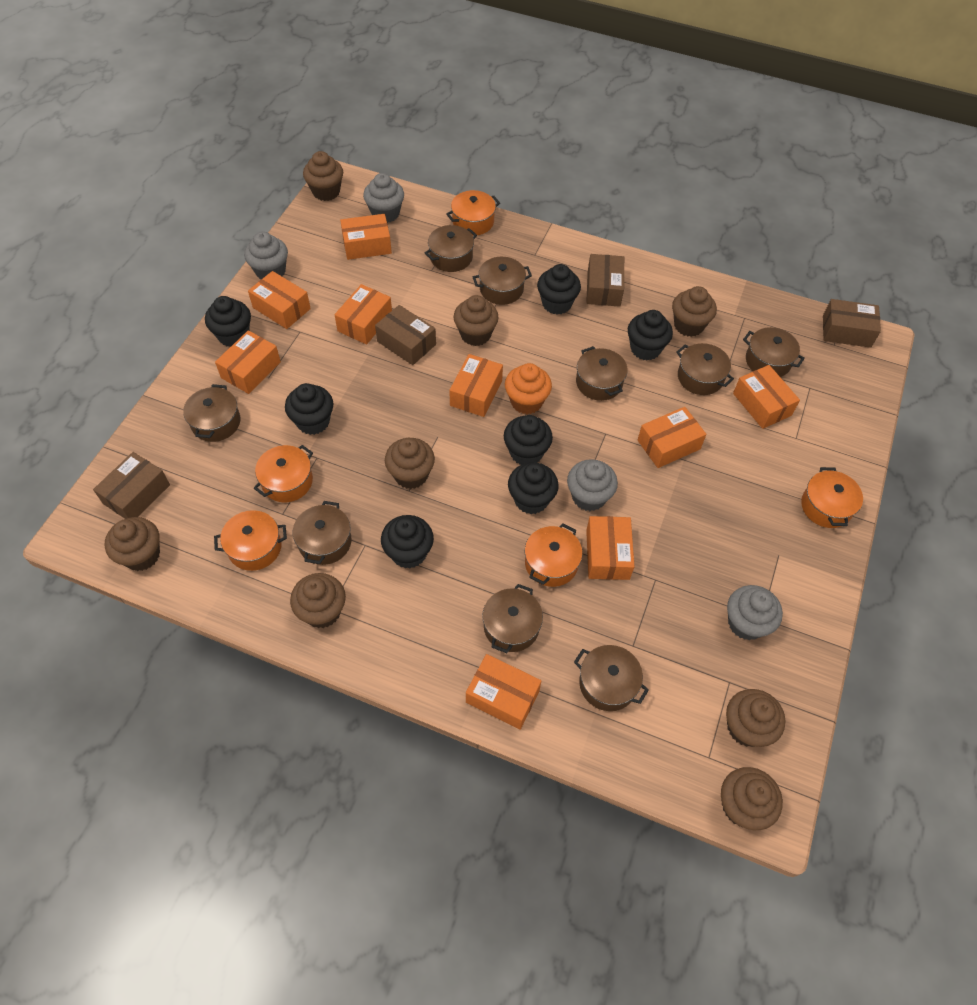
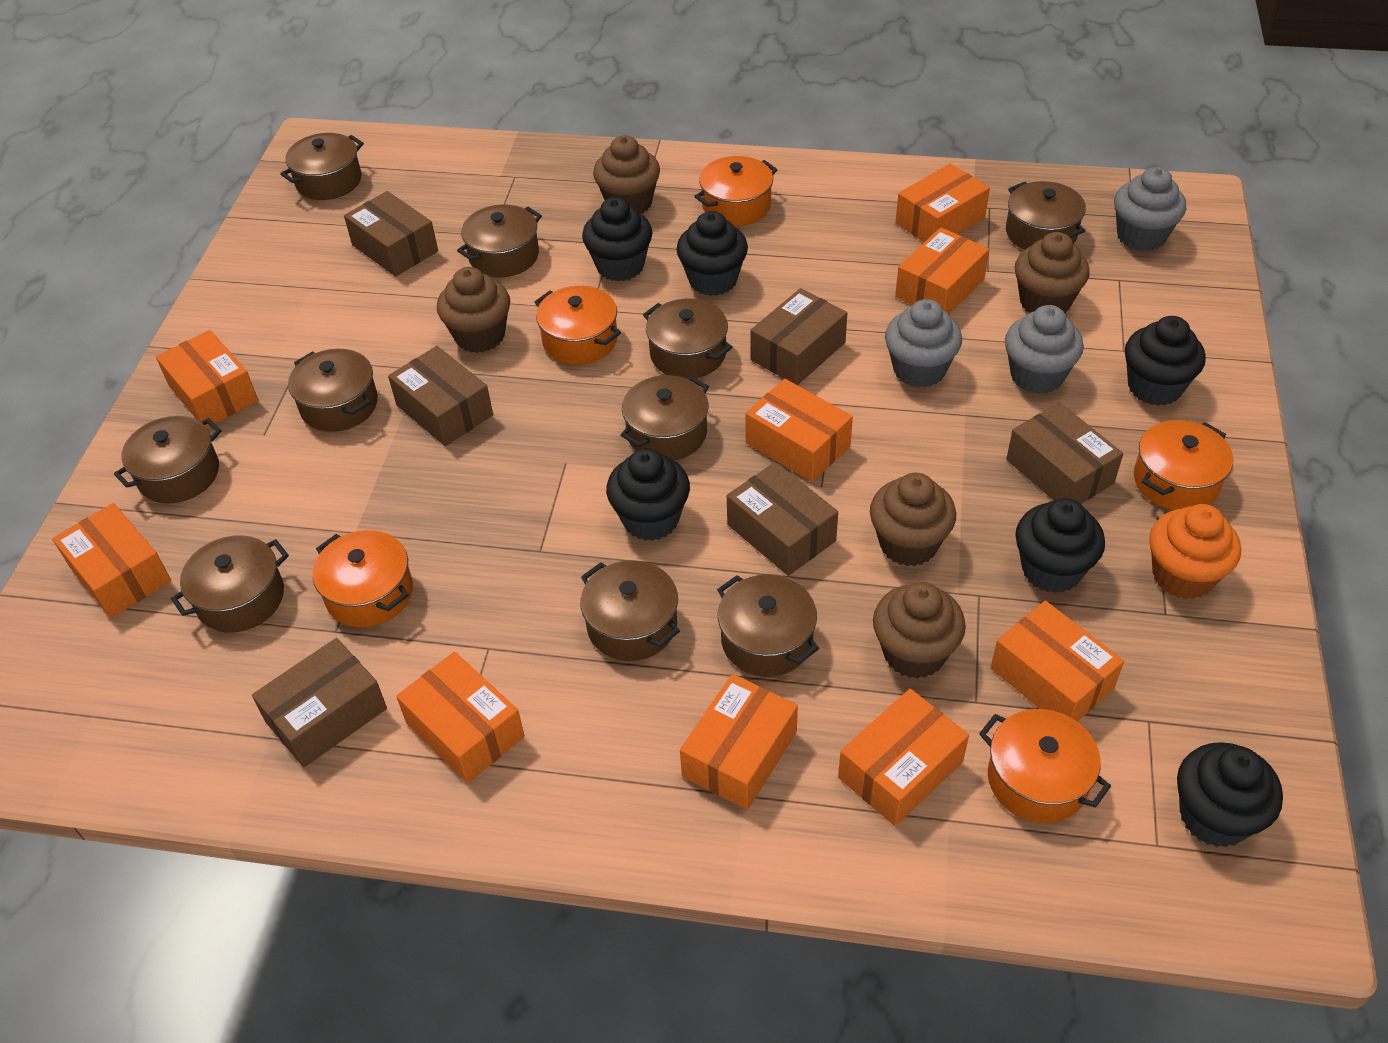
black cupcake: [205,296,251,347] [285,383,333,435] [381,515,434,569] [504,415,553,465] [508,462,559,514] [537,264,581,315] [628,310,673,361] = 7 -> [582,197,652,281] [606,449,690,541] [676,211,748,296] [1015,498,1105,593] [1125,316,1206,406] [1177,742,1283,848] = 6
brown box: [93,452,170,519] [375,305,436,365] [586,254,624,307] [823,299,881,348] = 4 -> [252,638,387,767] [344,191,438,277] [388,346,493,446] [727,462,838,576] [750,288,847,385] [1006,402,1123,504] = 6
brown cupcake: [105,517,160,571] [290,573,346,628] [303,151,343,201] [385,438,435,489] [454,295,499,346] [672,286,717,337] [721,767,783,830] [726,689,785,747] = 8 -> [437,267,510,353] [593,135,660,214] [870,473,956,566] [873,582,966,679] [1014,232,1090,313] = 5
brown pot: [183,384,241,442] [293,501,351,565] [425,225,477,272] [473,257,532,305] [482,584,543,653] [574,645,649,711] [576,346,628,401] [676,343,734,395] [743,327,805,377] = 9 -> [114,416,222,504] [171,535,289,633] [280,133,364,200] [288,349,378,432] [457,204,542,278] [580,560,680,661] [621,375,709,461] [643,299,732,379] [717,575,819,677] [1006,181,1086,250] = 10
grey cupcake: [244,231,288,279] [363,173,404,223] [567,459,618,511] [727,585,783,640] = 4 -> [885,299,962,388] [1005,305,1084,394] [1114,167,1186,251] = 3

